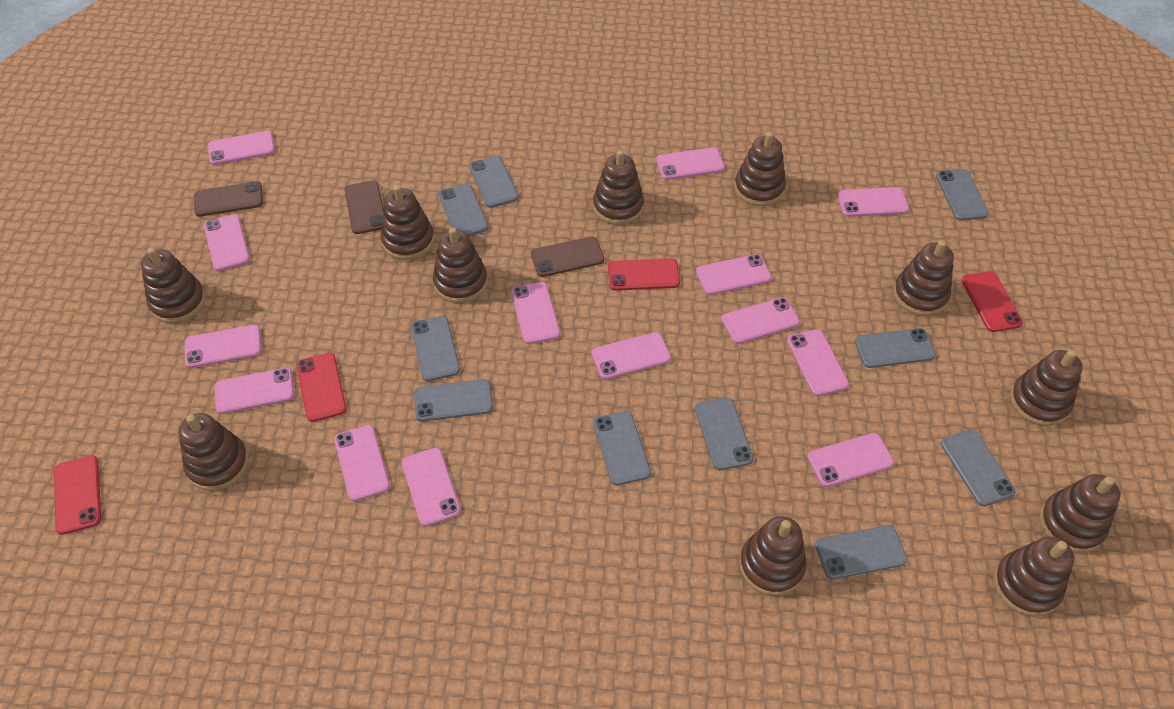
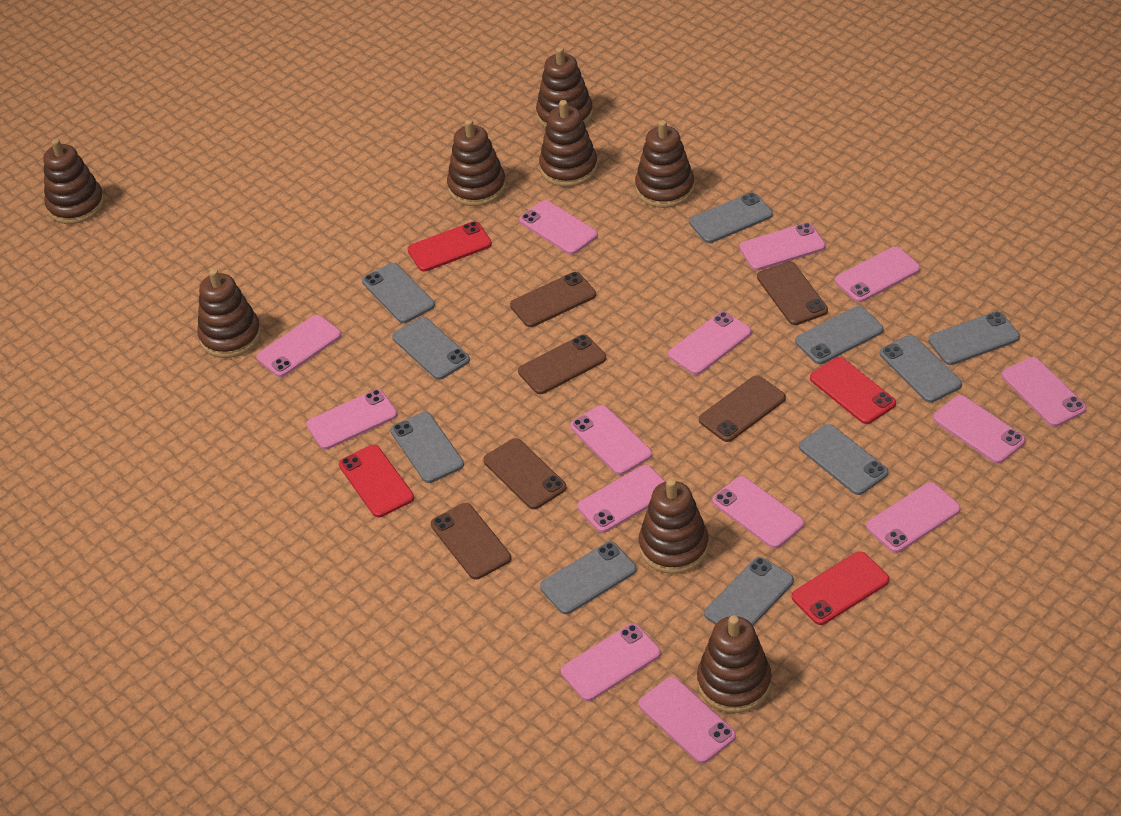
brown phone: [194,181,263,217] [344,181,384,234] [531,236,604,277] = 3 -> [431,503,511,579] [483,438,567,509] [510,272,596,327] [518,335,606,394] [699,375,786,442] [757,261,828,325] = 6
brown stacking toy: [141,247,206,323] [178,413,249,491] [381,185,434,260] [433,227,488,303] [593,150,644,225] [735,132,786,206] [739,516,807,596] [893,240,954,316] [994,536,1075,617] [1010,350,1083,426] [1040,474,1121,553] = 11 -> [43,139,104,224] [197,269,261,358] [447,119,506,206] [536,47,593,128] [539,100,598,187] [635,120,694,208] [639,479,709,574] [697,615,771,713] = 8

